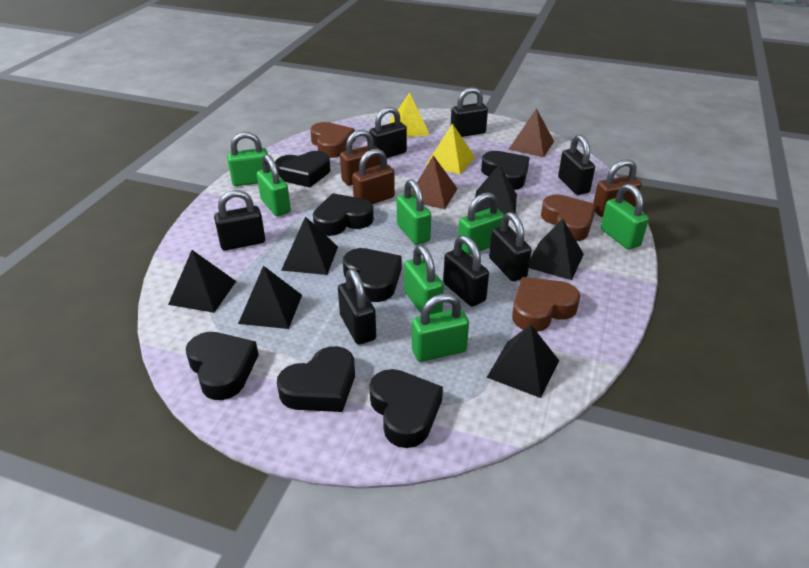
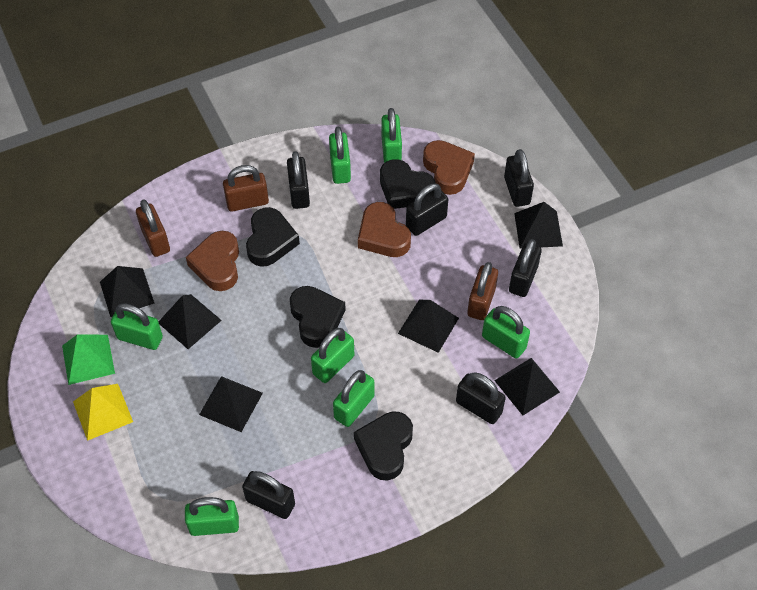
black heart: [186,332,259,400] [275,151,331,187] [277,346,355,412] [313,193,374,236] [343,248,402,302] [369,369,443,448] [481,151,530,190] = 7 -> [246,207,300,267] [290,286,346,348] [354,411,413,481] [380,159,436,209] = 4
black padlock: [214,190,265,251] [338,269,376,345] [369,107,407,158] [443,235,489,307] [451,87,488,137] [489,212,531,281] [558,135,595,195] = 7 -> [242,471,295,519] [287,151,310,209] [406,184,448,236] [456,372,506,424] [504,149,534,207] [509,239,542,297] = 6
brown pyramid: [411,155,458,209] [508,108,554,157] = 2 -> none = 0
green pyramid: none = 0 -> [62,334,115,385] = 1
yellow pyramid: [389,92,430,137] [426,123,475,174] = 2 -> [73,384,133,441] = 1

